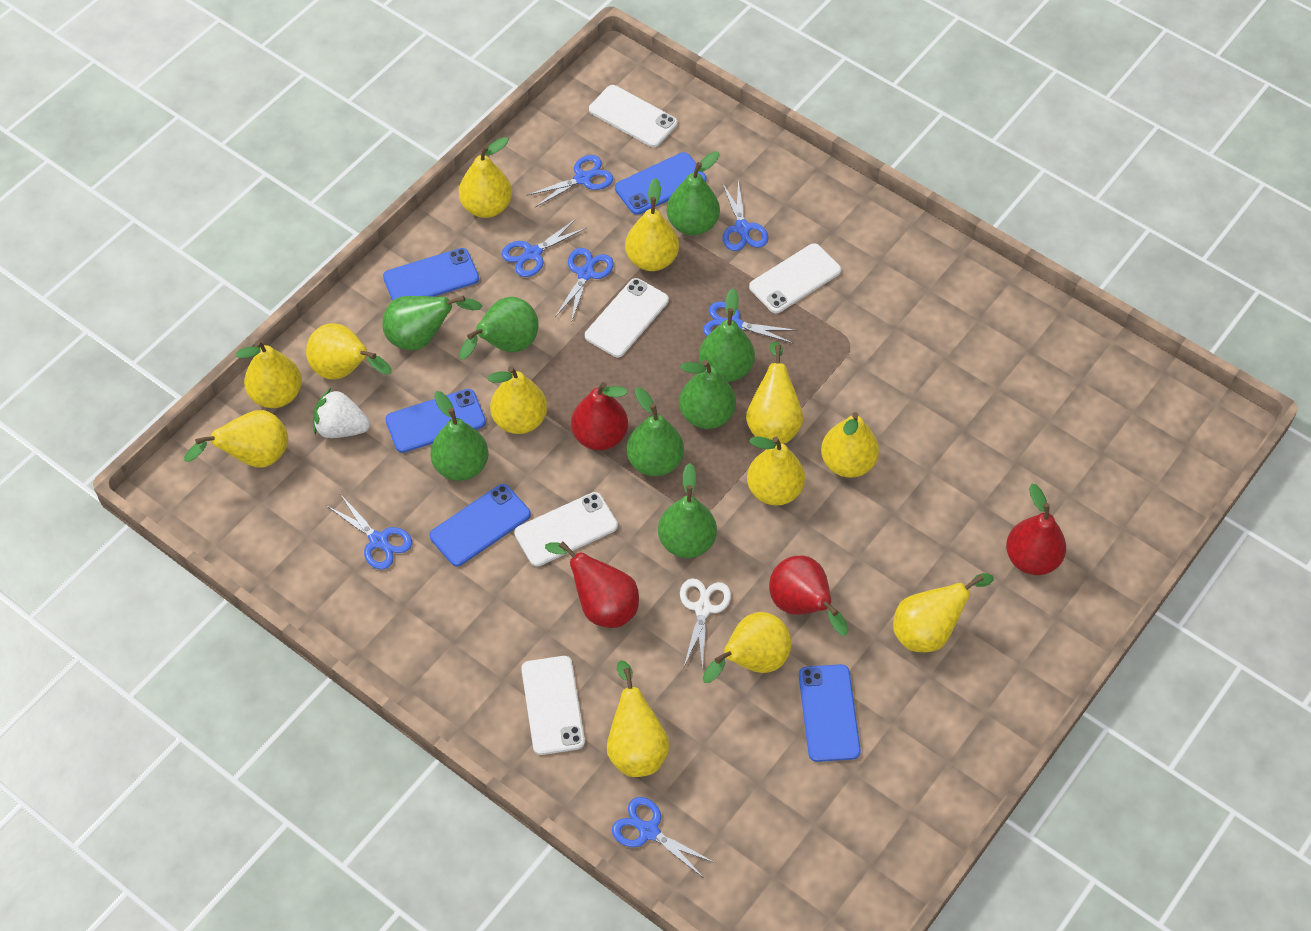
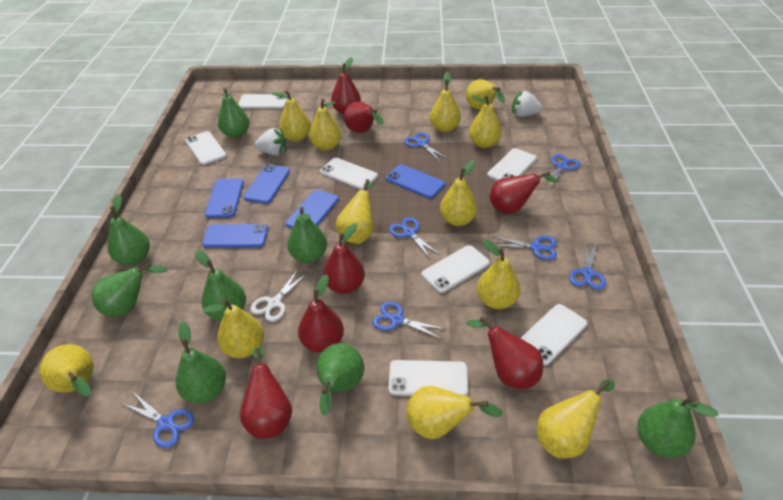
red pear: [545,541,639,628] [571,382,628,450] [769,555,848,636] [1006,484,1066,575] = 4 -> [240,346,292,439] [298,275,344,353] [323,223,365,294] [331,57,361,114] [344,101,384,133] [466,317,543,389] [489,171,559,213] = 7
white phone: [514,492,618,567] [521,656,585,755] [585,278,669,357] [589,85,677,147] [749,243,841,313] = 5 -> [185,131,226,165] [238,94,288,109] [320,158,378,190] [388,360,468,396] [421,245,490,293] [487,148,537,181] [521,304,587,366] = 7
white strawberry: [313,388,370,438] = 1 -> [255,128,286,156] [512,91,543,117] = 2

